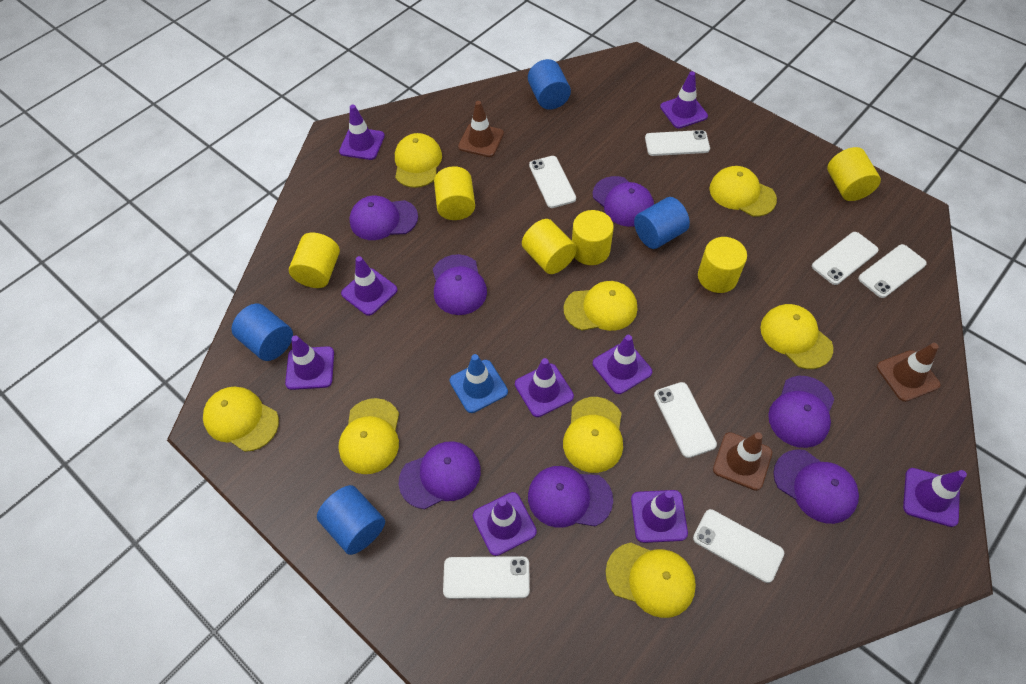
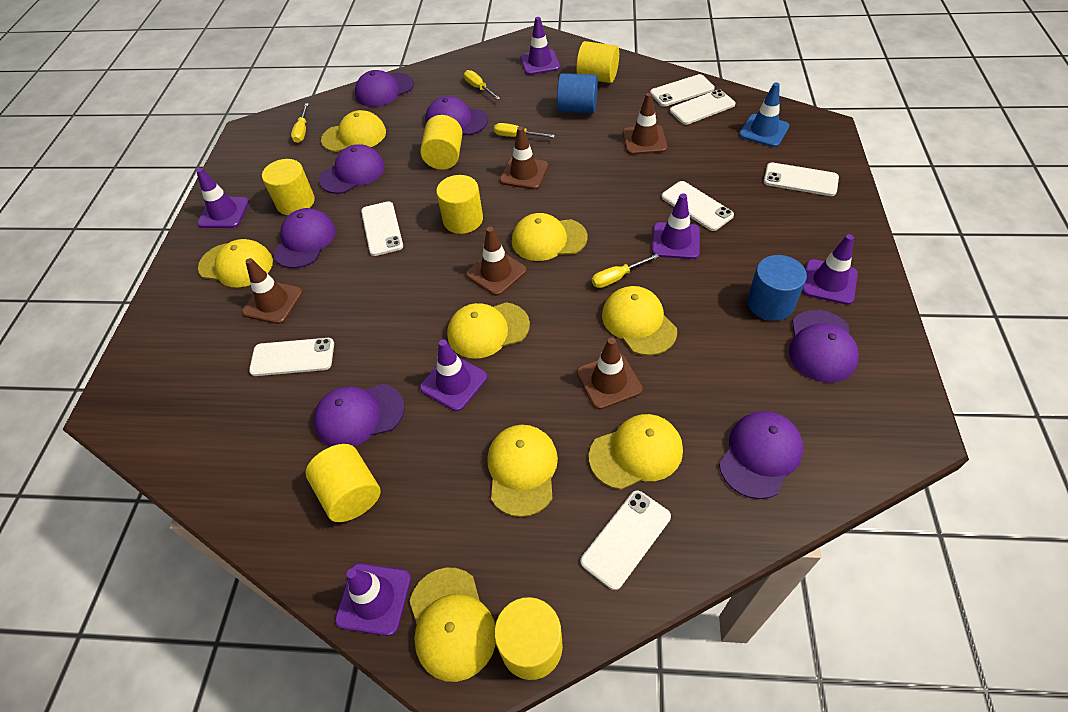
blue cylinder: [232,304,293,361] [317,485,385,555] [528,59,571,110] [634,197,690,249] = 4 -> [557,73,598,114] [747,255,807,321] = 2
brown traffic cone: [458,101,504,157] [713,432,772,491] [877,343,941,402] = 3 -> [242,258,303,324] [466,227,527,296] [500,126,548,190] [576,337,643,410] [623,93,667,155] = 5
purple traffic cone: [285,335,334,390] [339,105,385,160] [341,256,398,316] [473,492,537,556] [515,358,574,417] [593,335,652,394] [631,490,688,543] [660,71,708,129] [903,468,967,527] = 9 -> [196,168,249,228] [335,563,411,636] [420,339,487,411] [520,17,560,75] [652,193,700,259] [802,234,858,305] = 6
yellow screwdriver: none = 0 -> [291,103,309,143] [464,70,500,100] [494,123,555,138] [592,254,659,288] = 4

